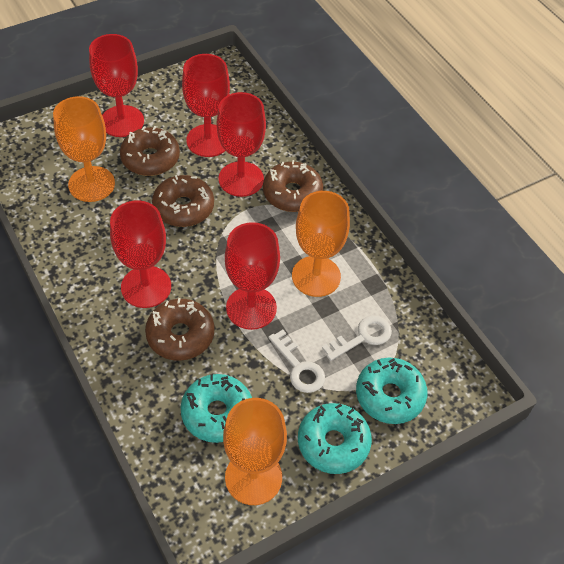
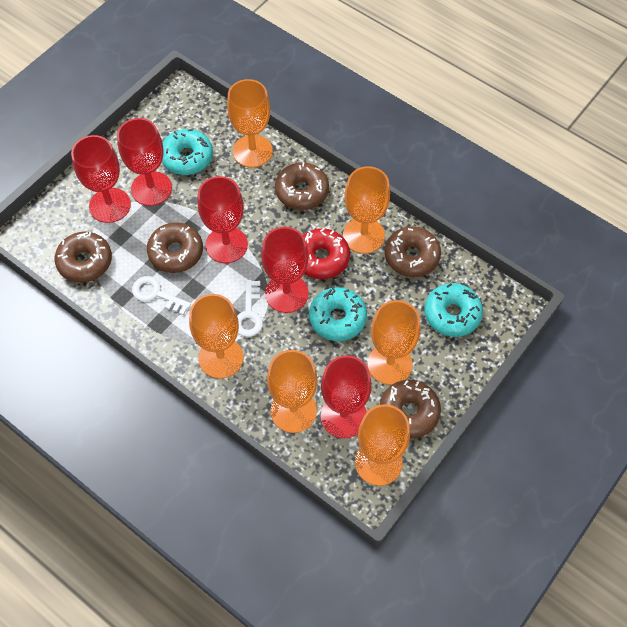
brown donut: [120,126,180,176] [145,298,214,361] [152,175,214,227] [263,160,323,212] = 4 -> [55,232,112,283] [147,222,203,273] [275,162,329,210] [380,380,441,438] [385,226,441,277] = 5
orange goblet: [53,96,115,202] [223,398,287,505] [292,191,350,297] = 3 -> [189,294,243,379] [227,79,273,168] [267,350,317,433] [343,166,390,254] [355,404,410,486] [368,300,420,385] = 6
red donut: none = 0 -> [303,228,350,279] = 1

